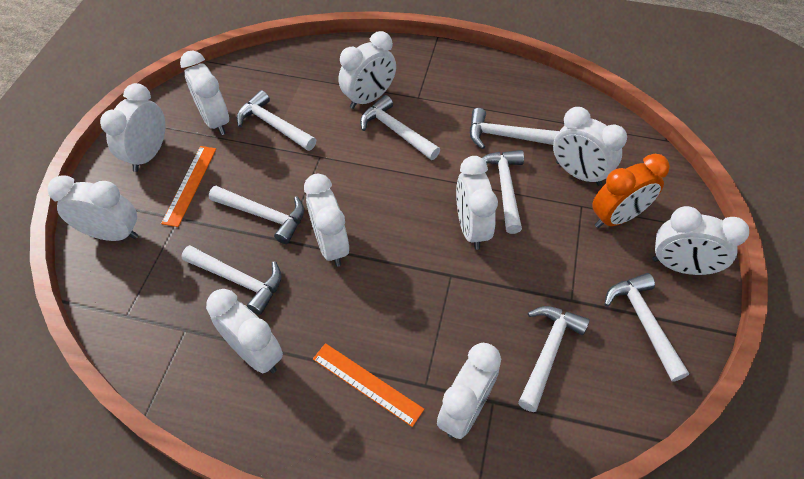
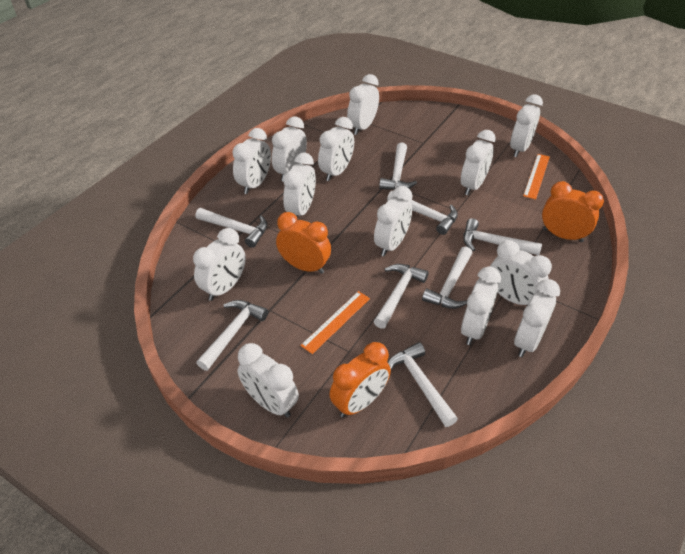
orange clock: [592,154,670,228] = 1 -> [276,212,331,274] [329,342,391,418] [542,181,604,242] = 3
white clock: [48,175,138,241] [100,83,165,172] [180,51,229,135] [206,289,283,373] [304,174,349,267] [338,31,396,109] [437,343,501,439] [456,156,498,250] [553,107,627,186] [652,206,749,275] = 10 -> [193,228,246,301] [232,128,271,194] [237,343,299,418] [272,116,307,181] [283,153,316,218] [318,117,354,181] [347,74,379,135] [374,186,412,257] [461,130,496,195] [461,267,501,345] [490,240,552,306] [510,94,543,157] [514,279,560,357] = 13

